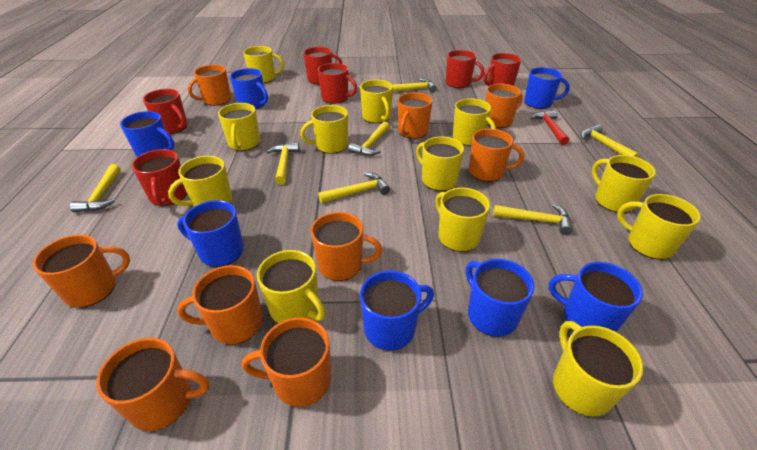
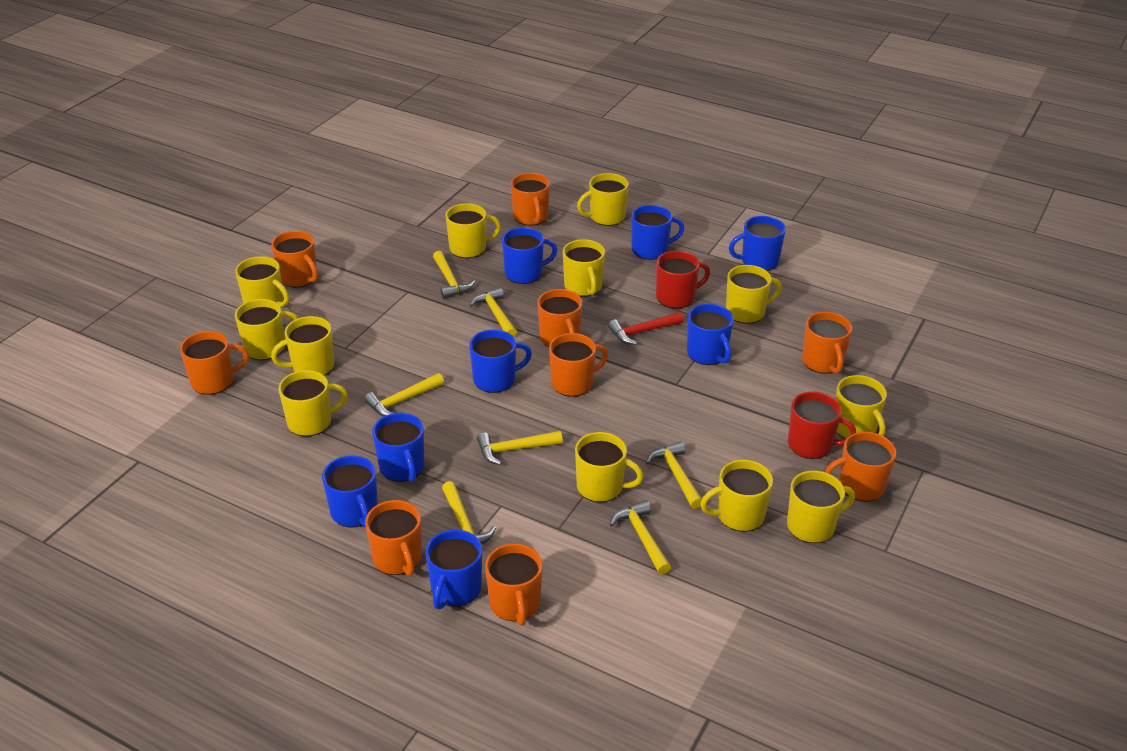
blue mug: [120,111,175,157] [177,200,244,267] [230,68,268,109] [360,270,434,351] [466,259,534,337] [524,67,570,109] [549,262,643,332] = 7 -> [322,455,378,528] [372,413,424,482] [425,530,482,609] [469,330,532,393] [502,228,557,284] [631,205,684,260] [687,304,734,365] [729,216,786,271] = 8
red mug: [131,149,187,206] [143,89,188,134] [303,47,342,84] [318,63,357,104] [446,50,484,88] [483,53,521,86] = 6 -> [656,251,710,309] [788,392,856,459] = 2

